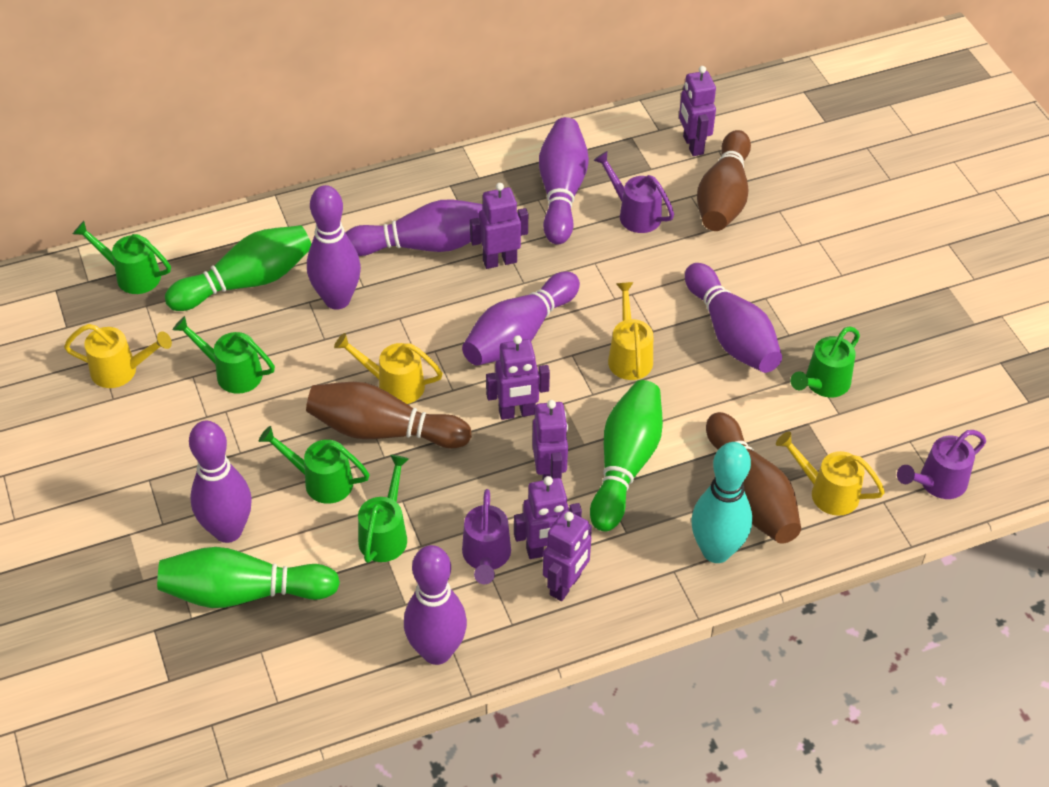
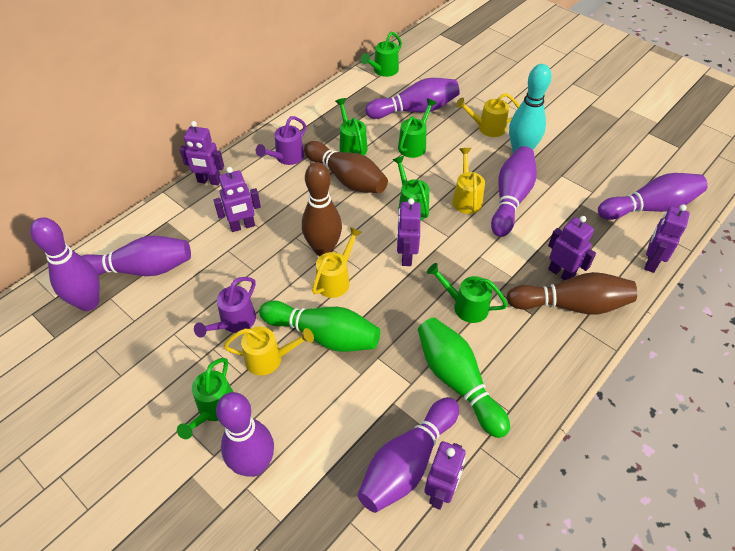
green bowling pin: [157,547,340,608] [165,225,311,311] [590,380,663,532] = 3 -> [259,301,380,352] [418,317,510,438] = 2
green watering can: [73,221,171,294] [173,316,275,394] [259,426,370,504] [358,455,409,563] [790,326,860,398] = 5 -> [177,358,233,439] [335,98,368,155] [361,32,402,77] [392,156,429,221] [398,98,437,158] [427,263,507,323] = 6
purple watering can: [462,489,511,585] [593,151,674,233] [897,430,986,499] = 3 -> [194,277,256,338] [256,116,306,165] = 2

